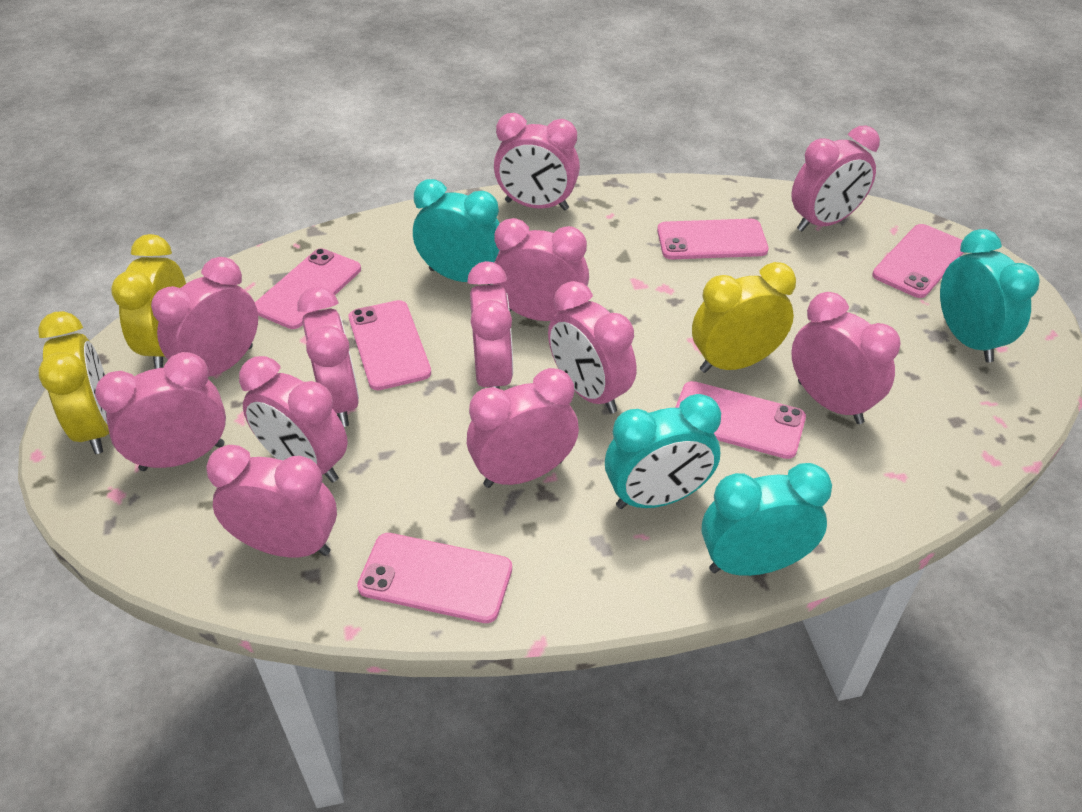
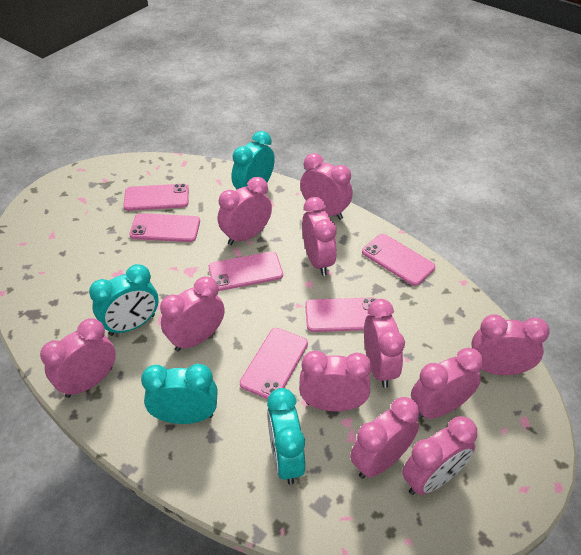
pink clock: [95,352,226,471] [151,257,258,377] [206,445,337,557] [239,356,348,483] [297,287,359,427] [467,261,513,389] [467,368,579,488] [493,218,589,321] [494,113,580,210] [548,281,637,414] [791,126,880,231] [791,292,901,424] = 12 -> [40,318,116,398] [160,277,225,352] [218,177,272,245] [299,351,372,411] [300,153,353,220] [302,197,337,276] [350,397,420,479] [364,299,405,388] [402,416,477,495] [411,348,483,419] [471,315,550,375] = 11
yellow clock: [38,311,109,454] [111,234,186,369] [692,262,796,373] = 3 -> none = 0

